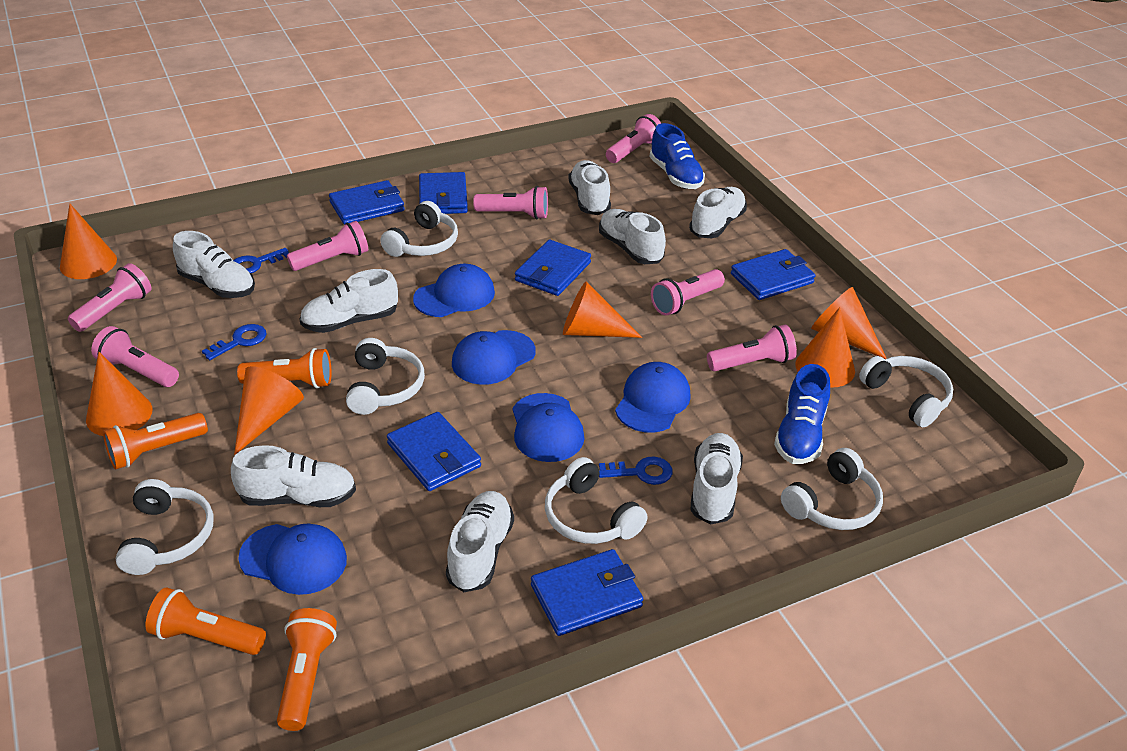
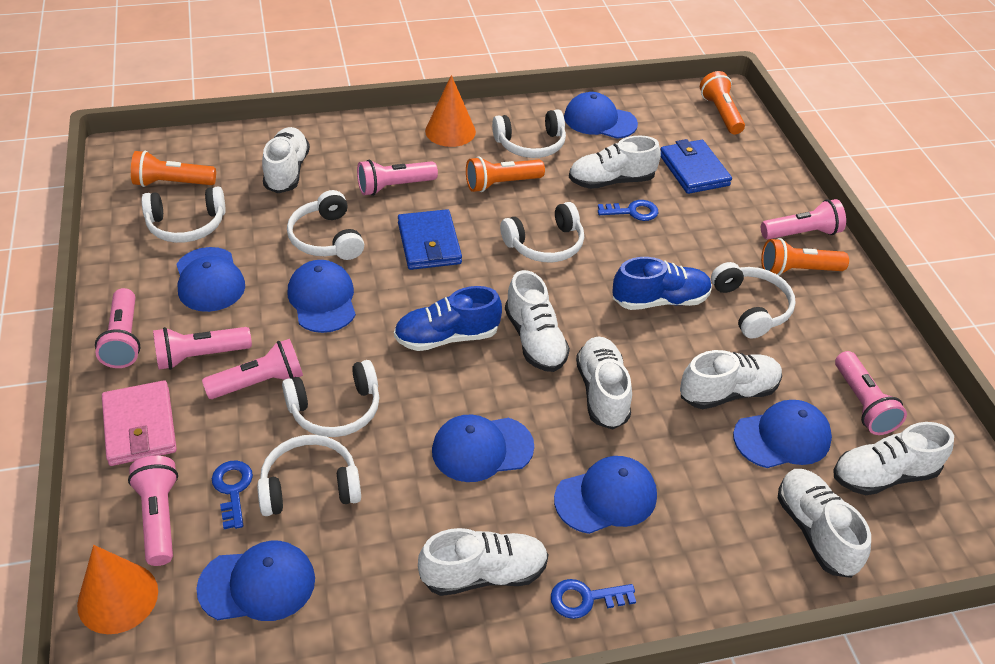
blue cap: [238,524,347,595] [413,264,495,317] [452,330,536,385] [512,393,585,462] [615,362,691,433] = 5 -> [176,247,245,312] [196,541,315,621] [288,260,356,333] [432,415,534,482] [554,456,657,534] [564,92,638,139] [733,400,832,468] = 7
blue wallet: [329,180,405,225] [387,412,481,491] [419,172,468,214] [515,240,591,296] [531,549,643,636] [731,249,815,300] = 6 -> [398,209,462,270] [660,139,732,194] = 2
orange cone: [60,204,117,279] [86,352,152,436] [234,366,304,455] [563,282,642,338] [795,307,855,388] [811,287,887,359] = 6 -> [77,545,158,634] [425,75,476,147] = 2
pink wallet: none = 0 -> [102,380,177,466] = 1
white headphones: [116,479,214,575] [346,338,425,415] [380,201,458,257] [545,457,648,544] [781,448,883,530] [859,356,953,427] = 6 -> [142,186,226,243] [257,435,361,516] [282,360,379,437] [287,190,364,260] [492,109,566,158] [500,202,584,262] [711,262,796,338] = 7

